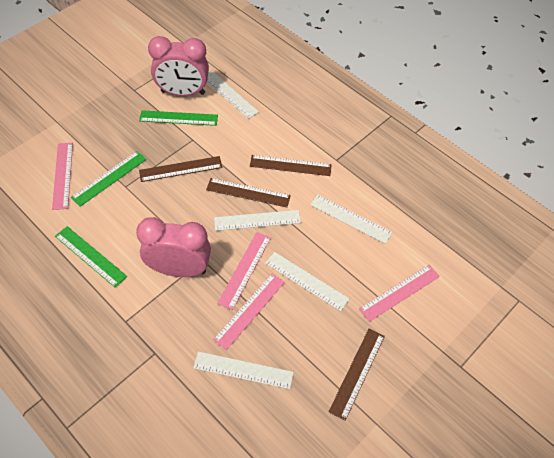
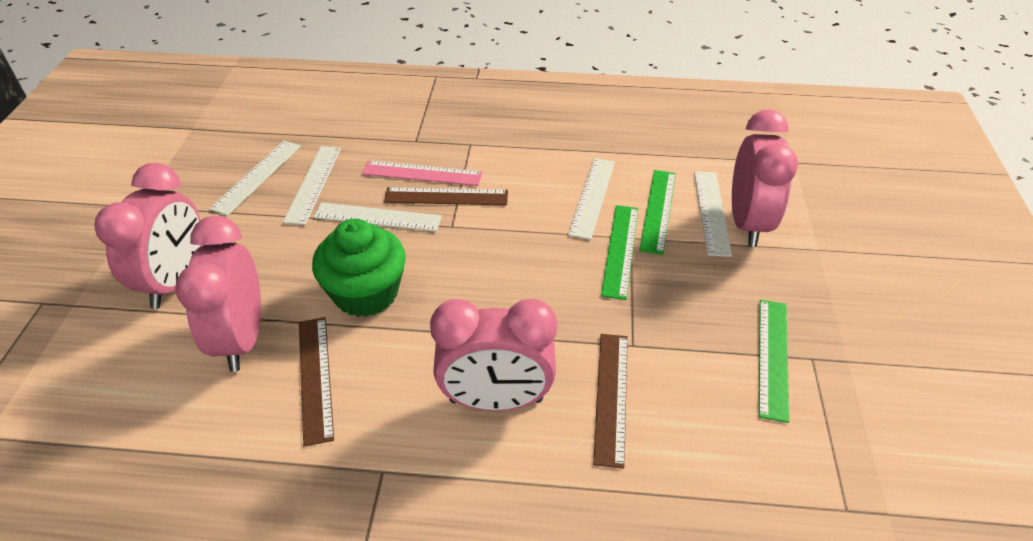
brown ruler: [139,156,222,182] [206,178,291,207] [250,155,332,176] [329,329,385,421] = 4 -> [299,317,334,447] [384,187,508,205] [593,334,628,469] = 3
green cupcake: none = 0 -> [312,219,406,317] = 1
pink clock: [136,217,211,277] [148,36,209,96] = 2 -> [94,163,201,309] [175,216,261,372] [430,299,557,411] [732,109,798,247] = 4
pink ruler: [52,143,73,210] [213,273,285,350] [217,232,271,310] [359,265,440,322] = 4 -> [362,160,482,186] = 1

